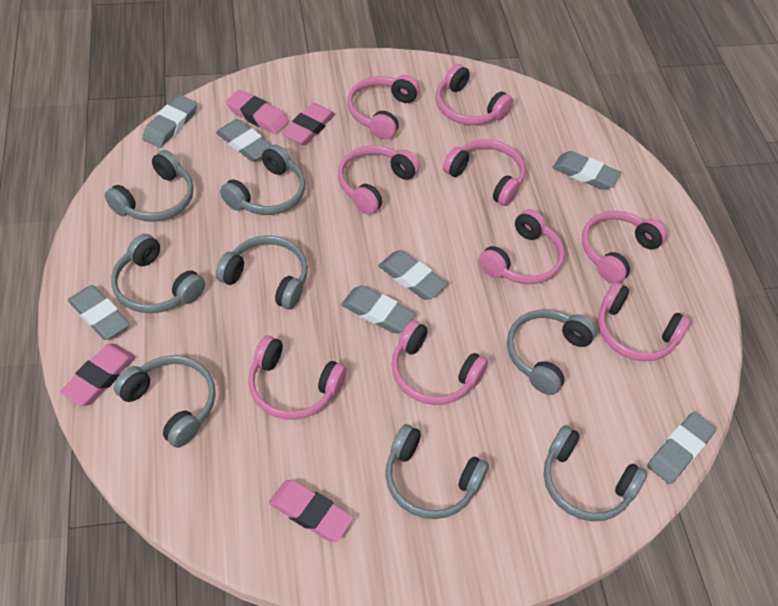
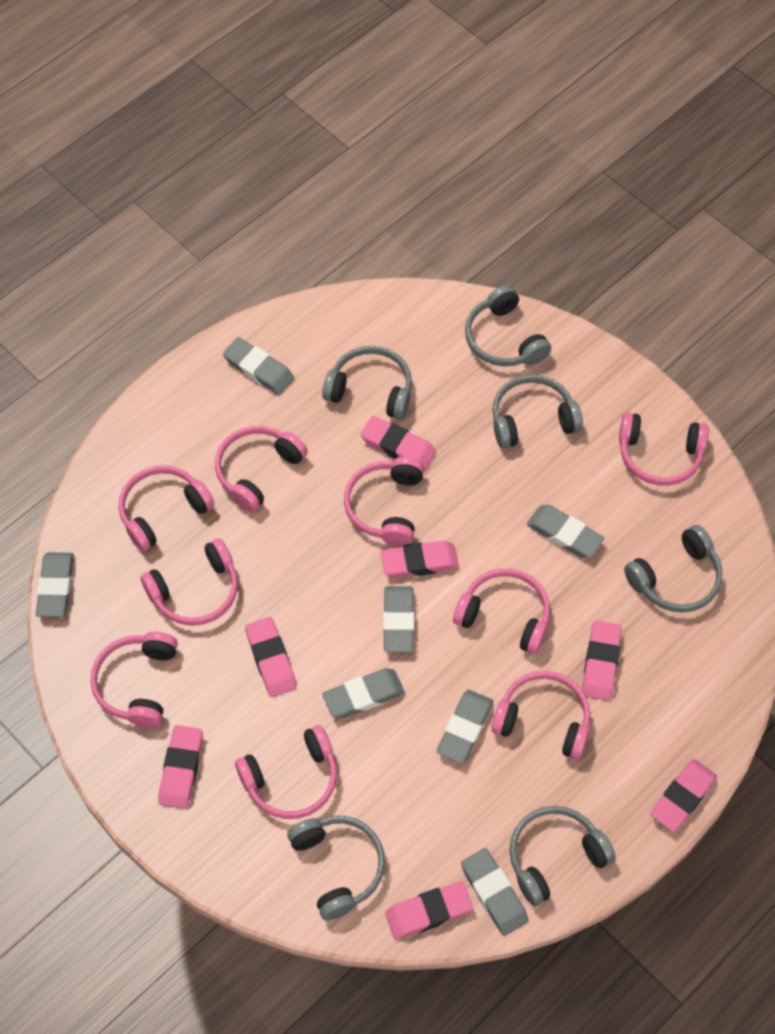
grey headphones: [105,150,194,222] [111,234,205,313] [114,355,216,448] [216,235,308,309] [220,145,305,215] [385,424,489,519] [507,309,597,395] [544,425,647,521] = 8 -> [287,816,385,920] [322,346,412,420] [465,285,551,366] [492,374,583,448] [509,806,616,906] [624,525,722,613] = 6
pink eraser: [60,344,136,406] [226,90,289,134] [269,480,354,542] [282,103,335,145] = 4 -> [158,725,203,809] [245,617,297,697] [361,416,436,470] [380,541,459,578] [385,881,473,939] [582,621,622,701] [650,759,717,832] = 7

